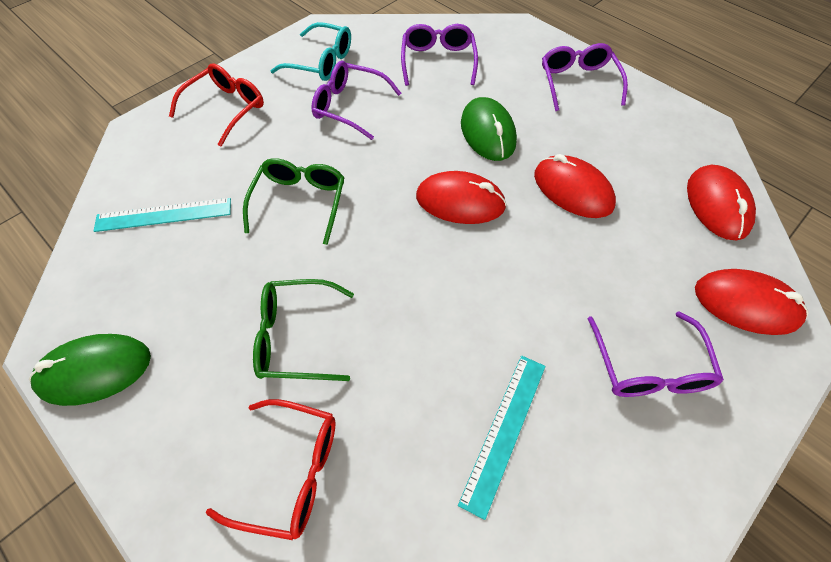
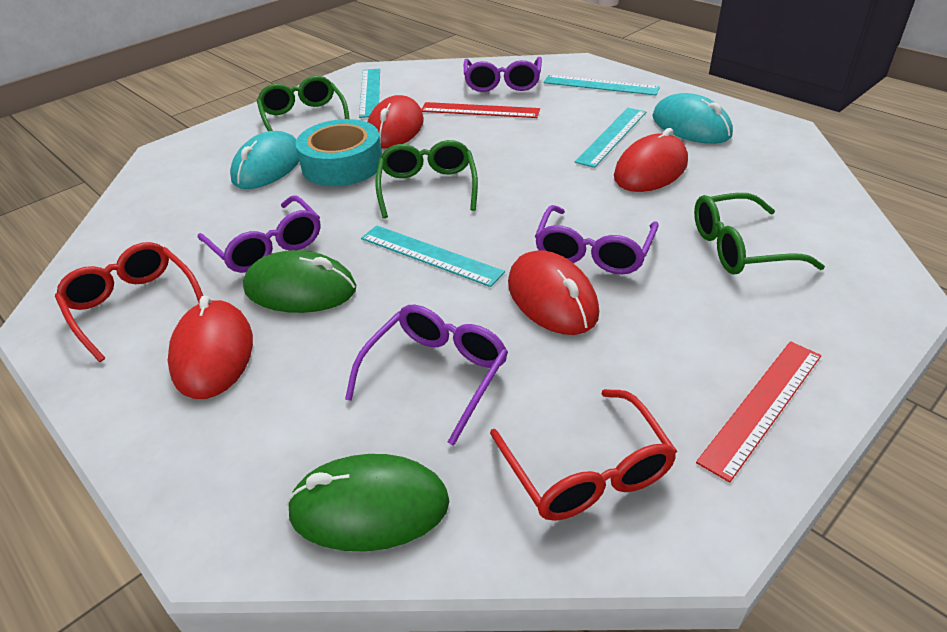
green glasses: [243,158,345,245] [253,279,354,381] = 2 -> [257,76,350,131] [375,140,478,218] [694,193,825,274] = 3
red ruler: none = 0 -> [421,102,540,118] [696,341,821,483] = 2
turquoise glasses: [270,22,351,81] = 1 -> none = 0
turquoise mouse: none = 0 -> [230,131,299,189] [652,93,733,144] = 2
turquoise ruler: [94,198,231,232] [458,355,546,520] = 2 -> [359,68,380,118] [361,225,505,287] [544,75,660,95] [575,108,646,168] = 4
turquoise tape: none = 0 -> [295,119,382,186] = 1

